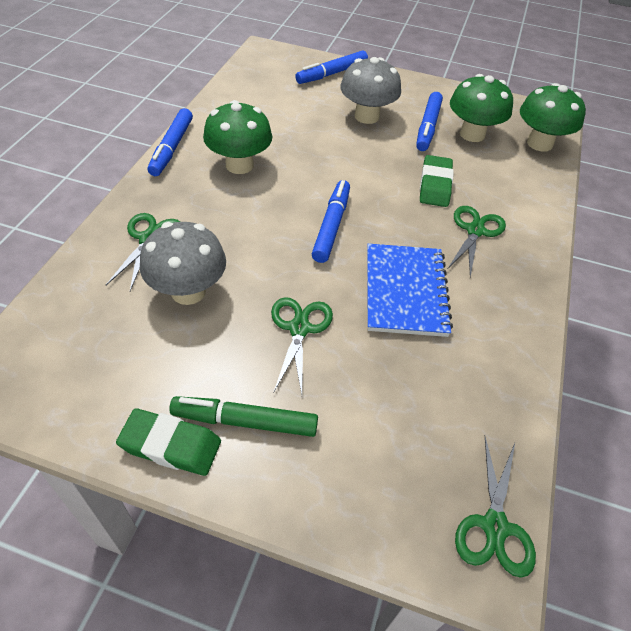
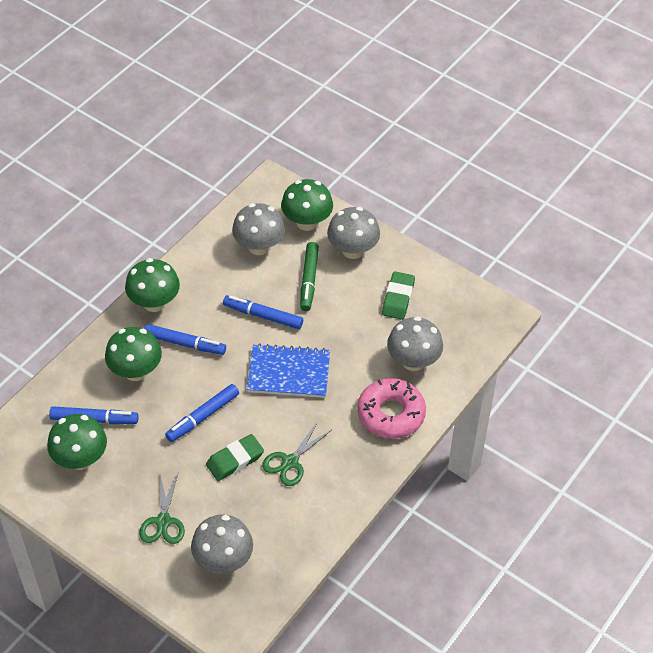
green mushroom: [203,100,272,174] [450,74,513,142] [520,83,586,152] = 3 -> [47,414,107,470] [105,327,162,381] [125,258,180,312] [281,179,333,231] = 4
green scissors: [106,213,180,291] [271,297,333,395] [448,206,506,277] [455,437,536,578] = 4 -> [139,474,185,544] [262,421,331,486] = 2
grey mushroom: [140,222,226,305] [340,57,401,124] = 2 -> [191,514,253,574] [232,203,285,255] [327,207,380,259] [387,316,443,371] = 4
pink donut: none = 0 -> [357,378,426,439] = 1

